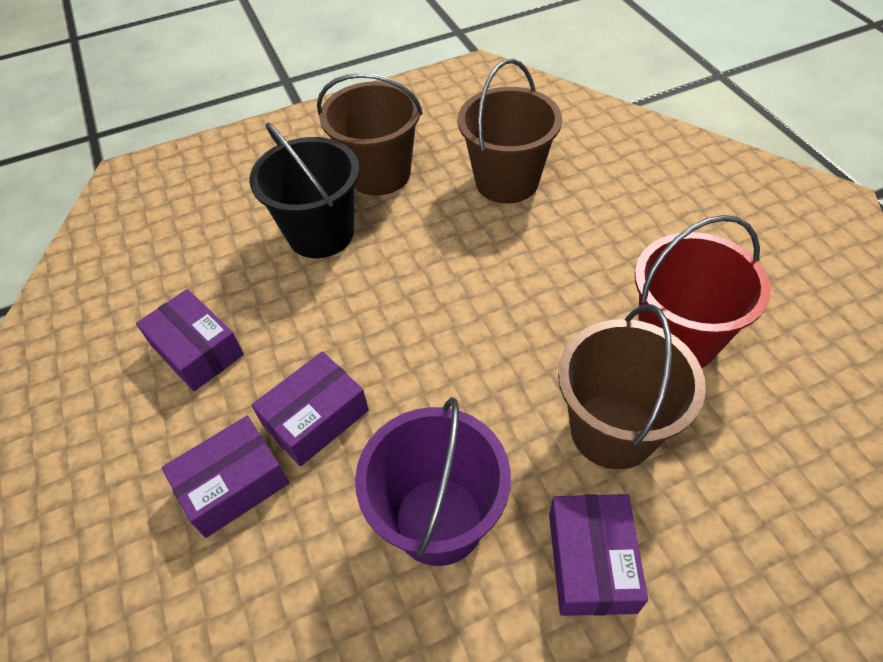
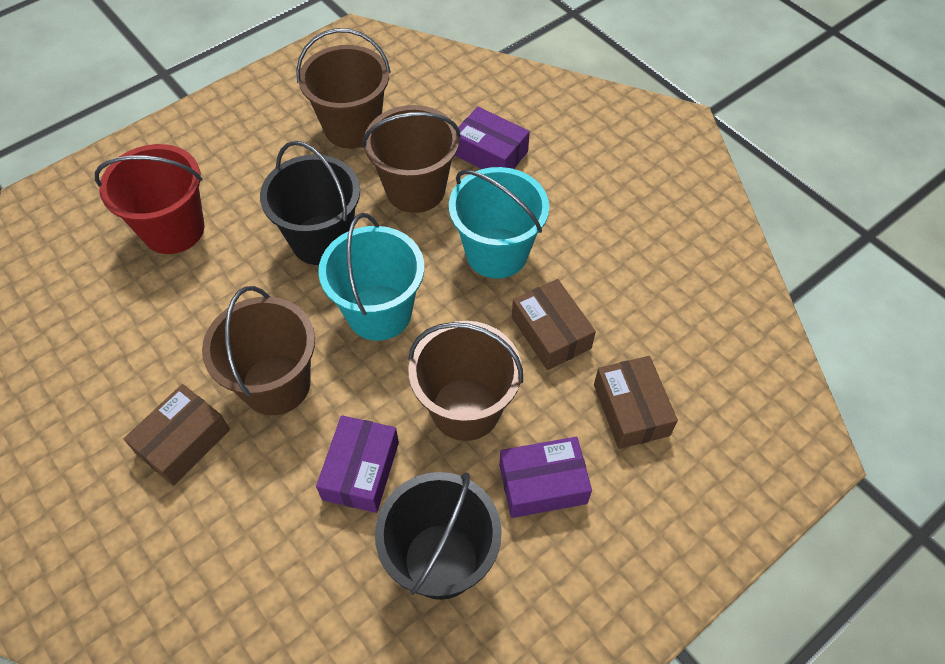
black bucket: [249,123,359,258] = 1 -> [260,141,360,265] [375,472,502,600] = 2
brown box: none = 0 -> [124,384,230,486] [512,279,596,370] [594,356,678,449] = 3
brown bucket: [317,73,423,196] [458,59,562,203] [558,304,706,469] = 3 -> [202,286,315,415] [296,28,391,149] [362,105,461,213] [408,321,523,441] = 4
purple box: [136,289,244,391] [162,416,289,538] [252,351,369,466] [549,494,648,616] = 4 -> [316,415,399,513] [455,107,530,169] [499,437,592,518] = 3
purple bucket: [355,397,511,566] = 1 -> none = 0
turquoise bucket: none = 0 -> [318,213,424,341] [449,167,549,279] = 2

